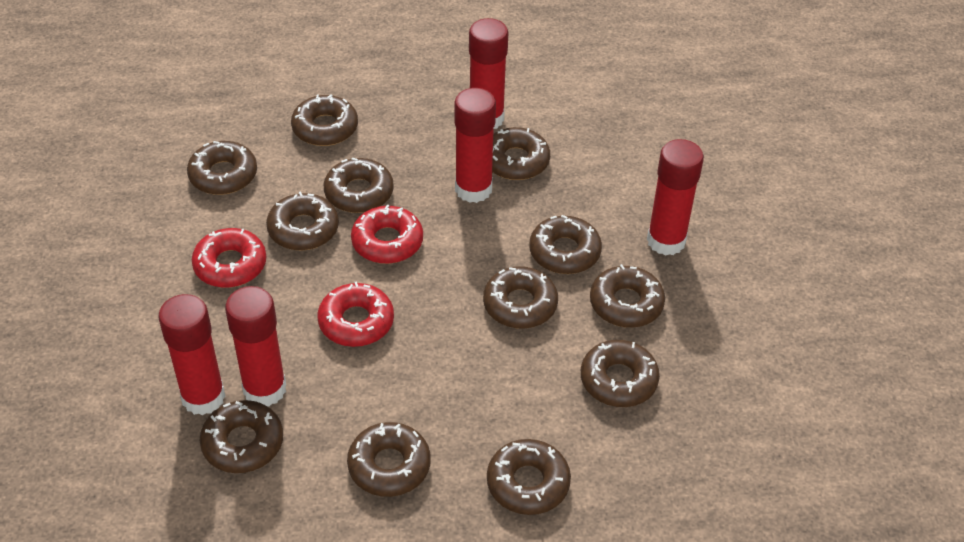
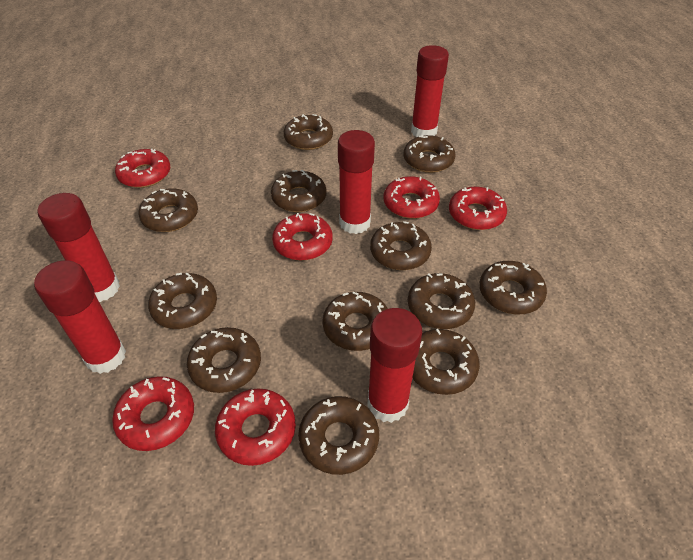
red donut: [192,228,266,288] [318,281,394,347] [351,204,423,264] = 3 -> [112,376,194,451] [115,149,170,188] [215,389,296,466] [272,213,333,261] [384,176,440,219] [449,187,507,230] = 6

